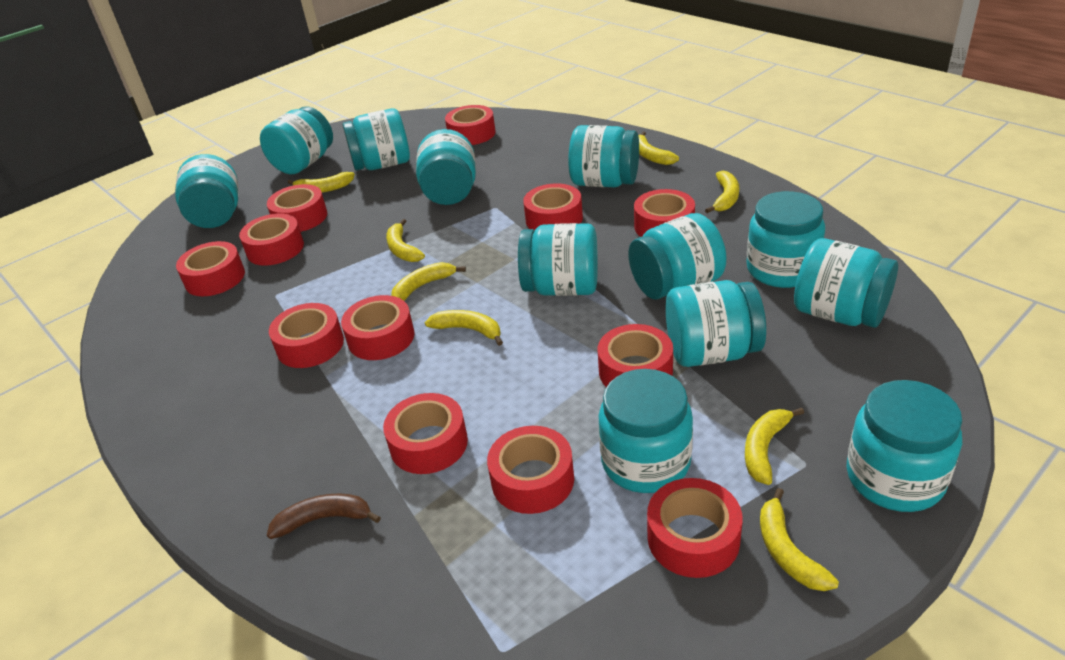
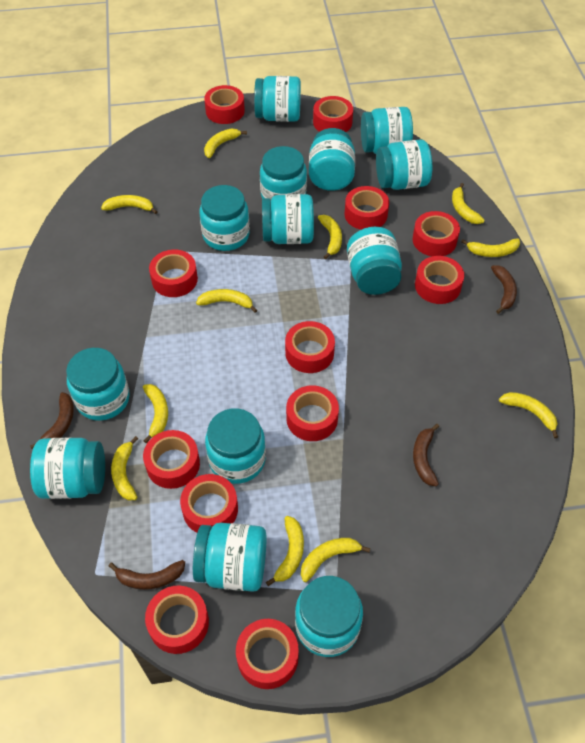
brown banana: [267,493,381,539] = 1 -> [30,392,74,449] [109,560,185,590] [413,424,439,486] [491,265,517,314] = 4
turquoise jar: [175,154,238,228] [260,106,333,174] [342,108,410,171] [416,129,476,205] [518,223,598,296] [568,125,639,187] [599,369,693,493] [628,213,727,300] [666,280,766,367] [746,191,825,288] [794,238,898,328] [846,380,962,512] = 12 -> [30,438,105,499] [66,348,130,421] [193,523,267,592] [200,185,250,251] [205,408,266,484] [254,76,301,122] [260,146,307,199] [262,194,314,244] [295,576,363,657] [309,128,355,191] [347,227,402,295] [361,107,413,154] [376,140,432,190] = 13
yellow banana: [288,172,355,193] [386,219,425,262] [391,262,466,301] [425,310,503,346] [638,132,679,165] [705,171,739,213] [745,408,804,485] [760,488,839,591] = 8 -> [101,195,157,214] [111,436,138,500] [143,384,168,443] [196,289,257,313] [204,128,247,158] [266,516,304,586] [301,538,370,582] [318,215,342,259] [452,183,484,224] [461,238,520,257] [499,392,558,438] = 11

